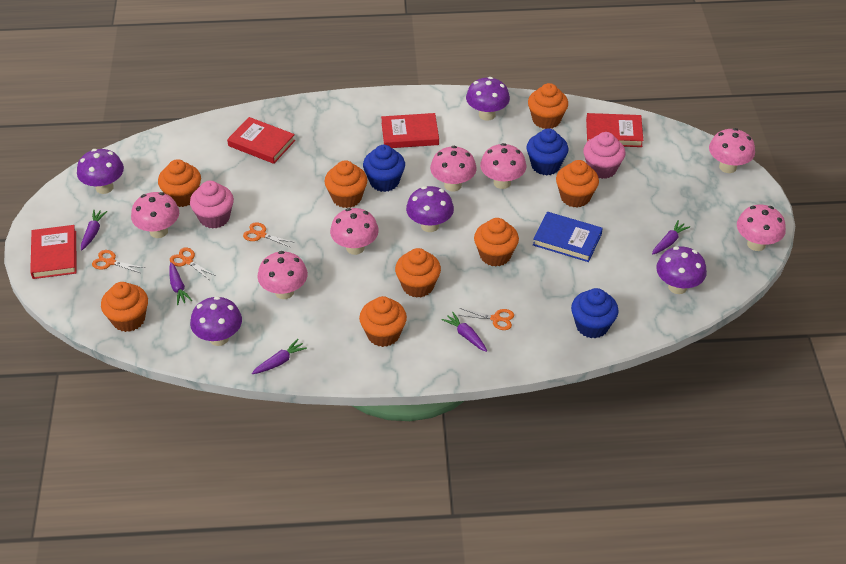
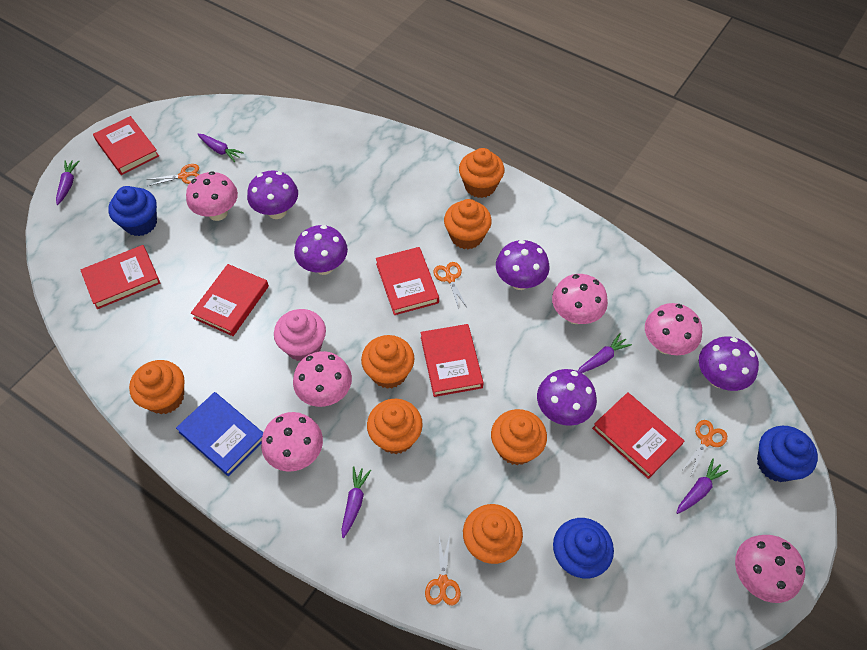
orange cupcake: [101,282,148,332] [158,159,201,207] [324,160,367,208] [359,296,407,347] [395,248,441,298] [474,218,519,267] [528,83,568,129] [556,160,599,207] = 8 -> [129,360,185,414] [361,335,414,389] [367,399,423,454] [444,199,492,249] [459,148,504,198] [463,504,523,564] [491,409,547,465] = 7
pink cupcake: [190,181,234,229] [583,132,625,179] = 2 -> [274,309,326,361] = 1
pink mushroom: [131,192,179,238] [258,251,308,299] [330,208,379,255] [430,146,477,191] [480,143,526,189] [709,128,755,173] [737,205,786,251] = 7 -> [186,171,238,221] [261,412,323,472] [293,351,352,407] [552,274,608,324] [645,303,702,355] [735,535,805,603] = 6
red book: [30,225,76,279] [227,117,295,164] [381,113,439,148] [586,113,643,147] = 4 -> [81,245,160,309] [93,116,159,175] [191,264,269,336] [376,247,439,315] [421,324,484,397] [592,392,684,479] = 6

